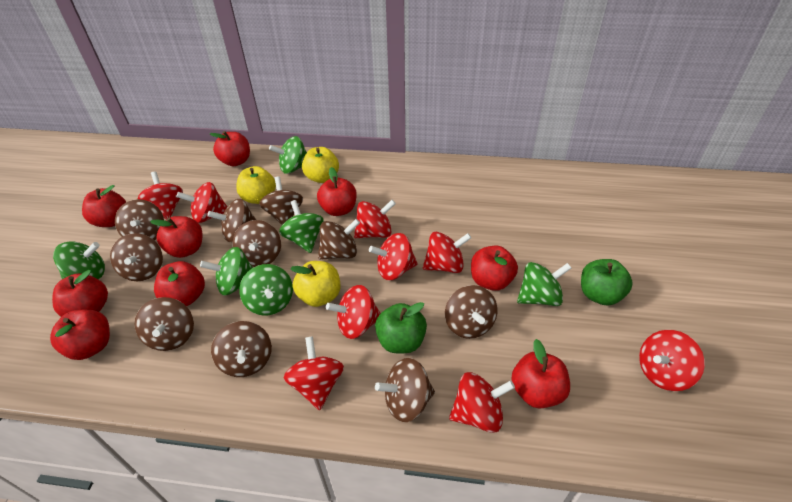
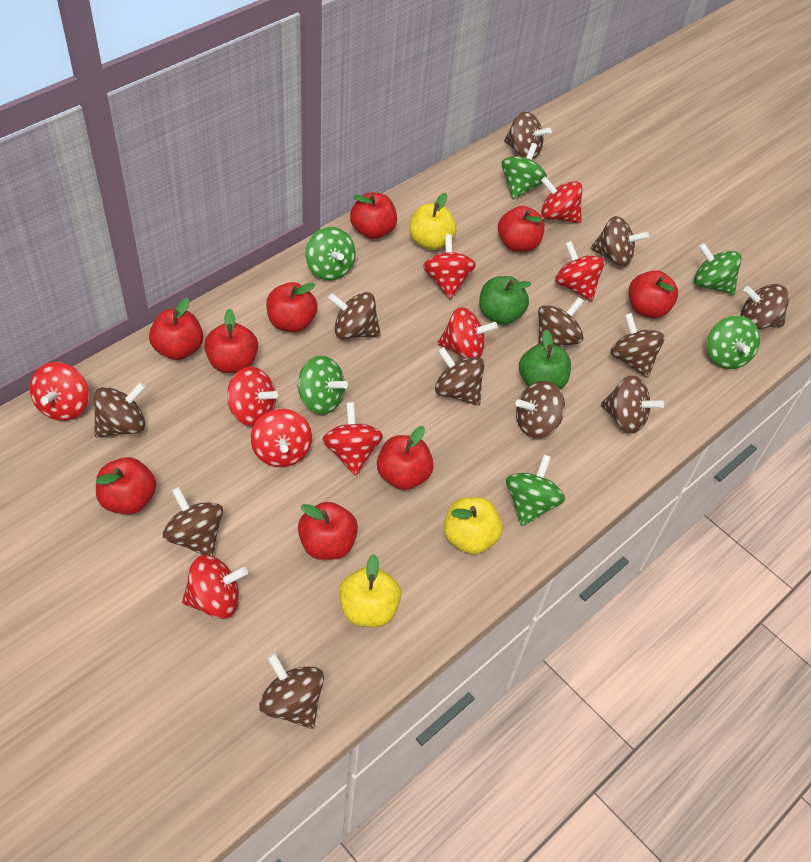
brown spinning top: [110,233,163,281] [115,199,164,240] [134,297,194,351] [207,198,256,242] [211,321,272,377] [233,220,281,267] [259,176,303,225] [318,219,360,260] [375,358,435,422] [445,285,498,339] = 10 -> [93,382,146,438] [163,487,223,556] [259,653,324,729] [328,292,381,339] [435,347,484,405] [504,111,552,159] [515,381,565,438] [538,297,584,347] [591,216,649,267] [601,375,664,433] [611,313,665,378] [741,284,789,329] = 12

